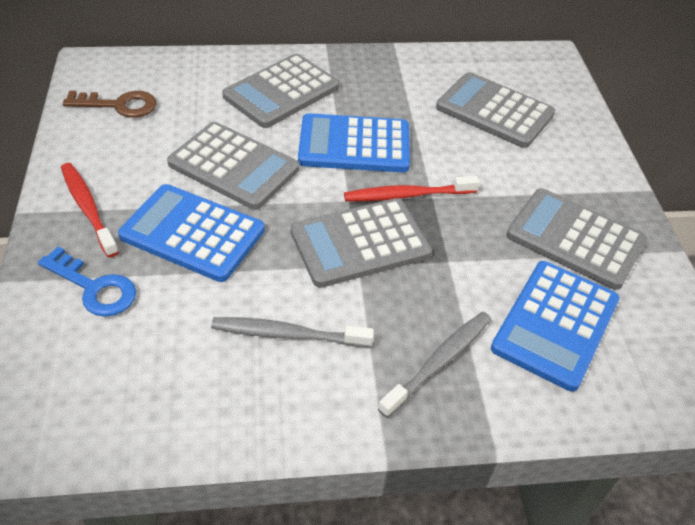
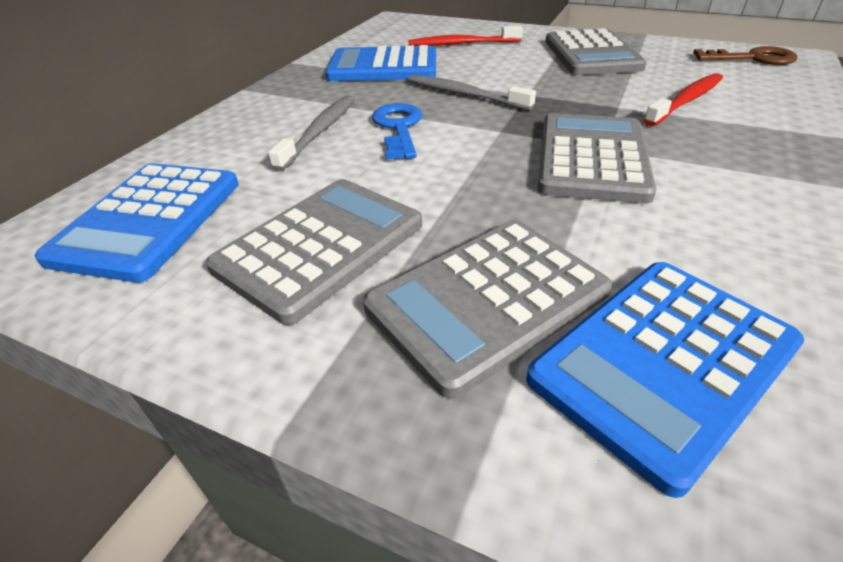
grey calculator: [167,122,299,210] [222,54,340,128] [290,198,432,288] [436,72,555,148] [506,188,647,290] = 5 -> [206,179,422,325] [363,220,612,399] [538,113,656,204] [545,28,646,75] = 4

